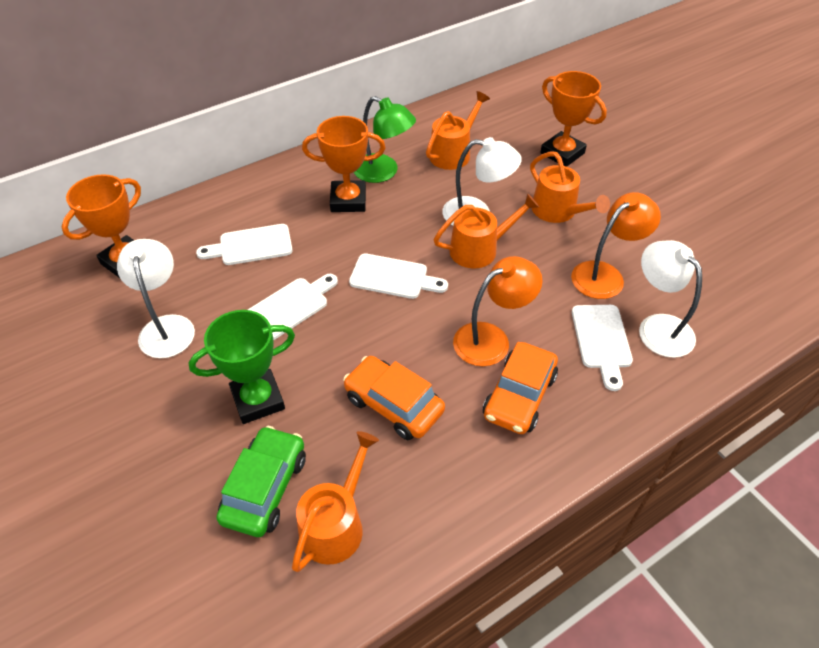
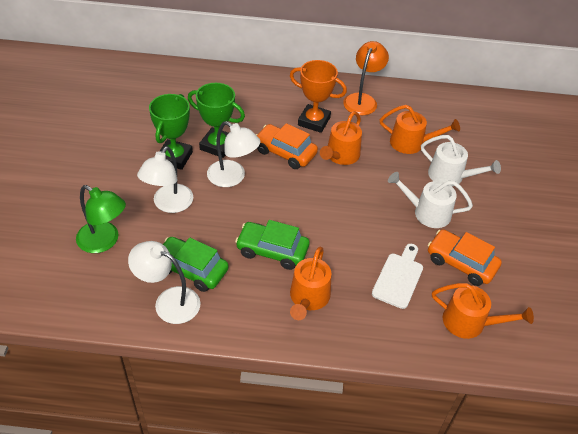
green car: [216,426,306,537] = 1 -> [163,237,229,292] [235,220,309,270] = 2
green trophy: [188,310,295,424] = 1 -> [149,94,193,170] [188,83,245,158] = 2
orange lamp: [453,256,543,366] [571,192,661,299] = 2 -> [343,41,389,115] = 1
orange trophy: [61,174,141,278] [302,116,386,212] [540,71,607,167] = 3 -> [290,60,347,133] = 1
white cutting board: [196,224,293,265] [248,274,338,340] [349,254,448,299] [572,305,633,391] = 4 -> [372,244,423,309] = 1
white watering can: none = 0 -> [388,172,473,228] [421,135,501,187] = 2

